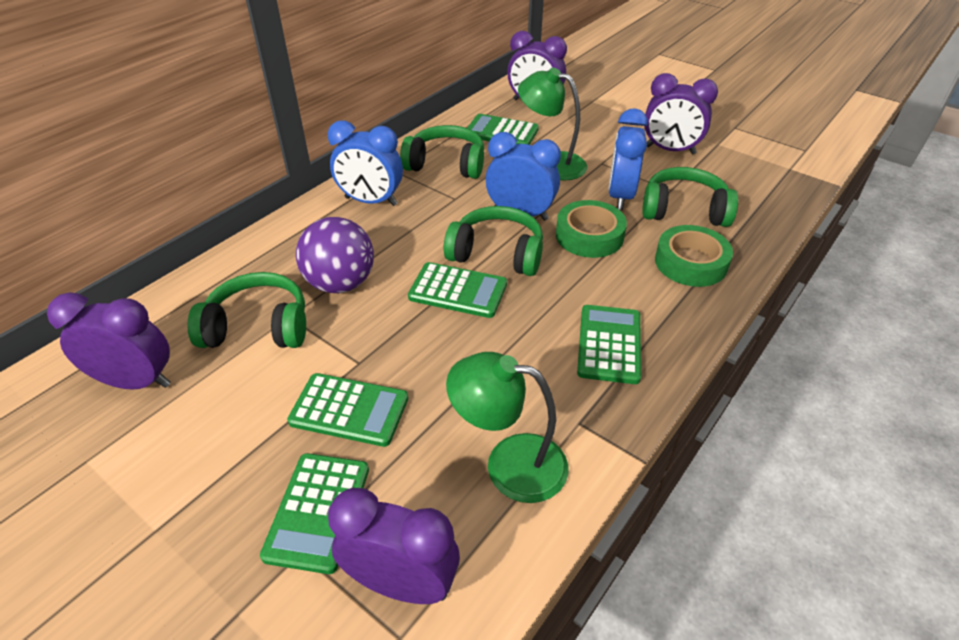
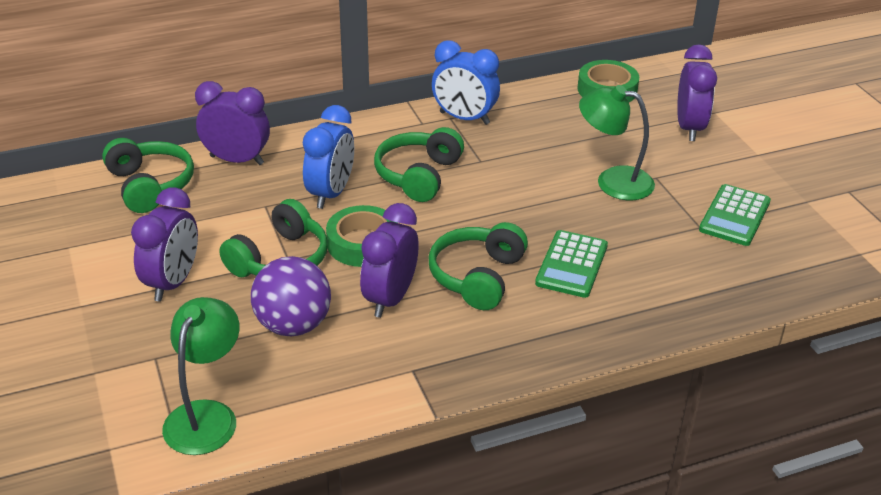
blue clock: [328,120,403,206] [486,132,561,221] [608,108,648,210] = 3 -> [303,105,354,209] [432,40,500,125] = 2
green calculator: [260,453,369,574] [287,373,408,447] [408,262,507,318] [467,114,539,145] [577,305,641,384] = 5 -> [535,230,608,298] [699,184,771,246] = 2

